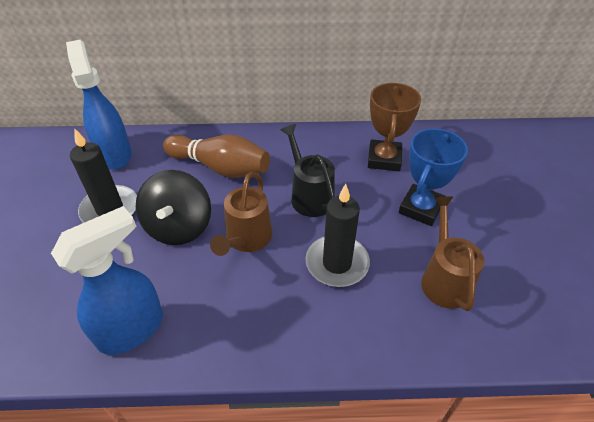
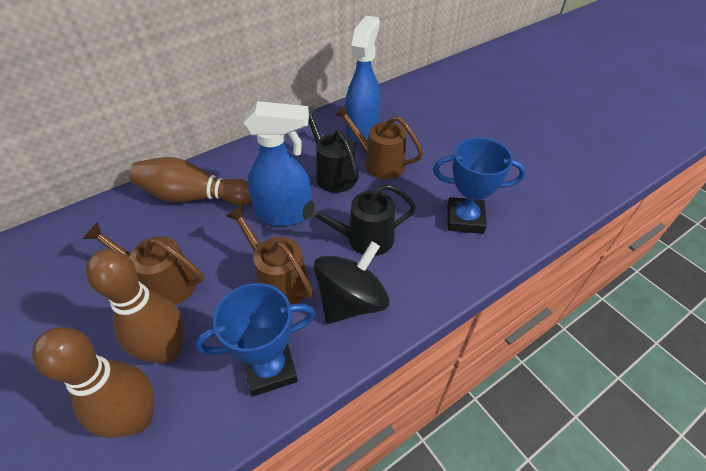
black candle: [70,128,137,223] [305,184,370,287] = 2 -> none = 0
black watering can: [281,124,335,217] = 1 -> [302,184,416,256] [308,106,359,193] = 2
blue trophy: [399,128,468,226] = 1 -> [195,283,315,396] [433,138,526,234] = 2
brown bowling pin: [163,134,270,178] = 1 -> [32,327,154,438] [86,249,184,364] [129,157,252,205] = 3
brown trophy: [368,83,421,171] = 1 -> none = 0
brown watering can: [210,172,272,256] [421,196,484,311] = 2 -> [83,222,203,305] [226,205,313,304] [335,104,423,179] = 3

